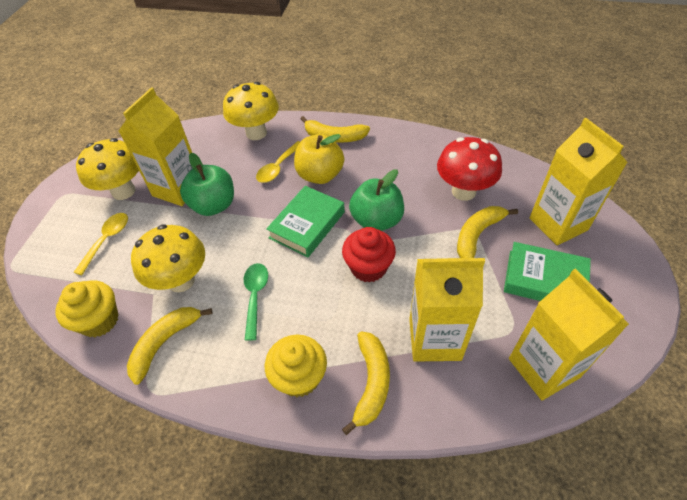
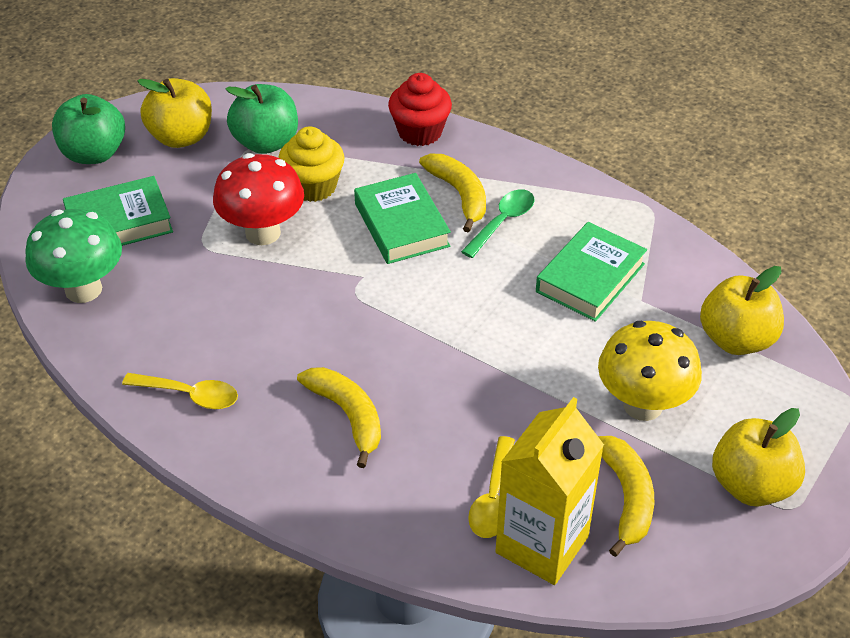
green book: [266,186,345,257] [504,242,591,301] = 2 -> [63,176,173,246] [354,173,451,264] [536,222,647,322] = 3
green mushroom: none = 0 -> [25,209,122,303] = 1
yellow apple: [294,134,344,184] = 1 -> [138,78,212,148] [700,266,784,355] [712,408,805,507] = 3
yellow banana: [127,307,212,385] [301,116,370,143] [342,331,390,435] [457,206,518,258] = 4 -> [297,367,381,468] [419,154,486,233] [598,436,654,557] = 3
yellow carton: [119,87,193,206] [409,258,485,362] [509,268,629,400] [530,118,628,245] = 4 -> [495,397,604,585] = 1
yellow cupcake: [55,280,119,337] [265,335,327,397] = 2 -> [278,126,344,202] = 1
yellow mushroom: [76,138,139,200] [131,224,205,292] [223,82,279,140] = 3 -> [598,321,702,421] = 1

